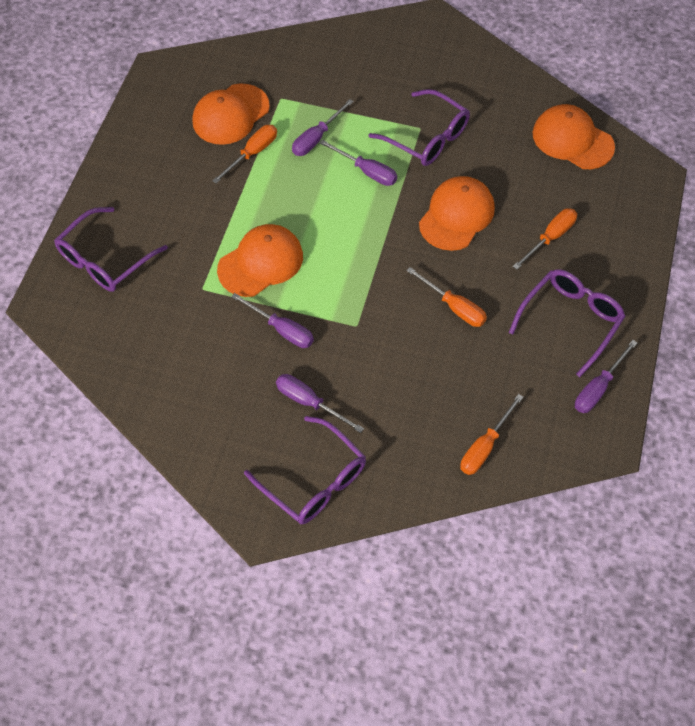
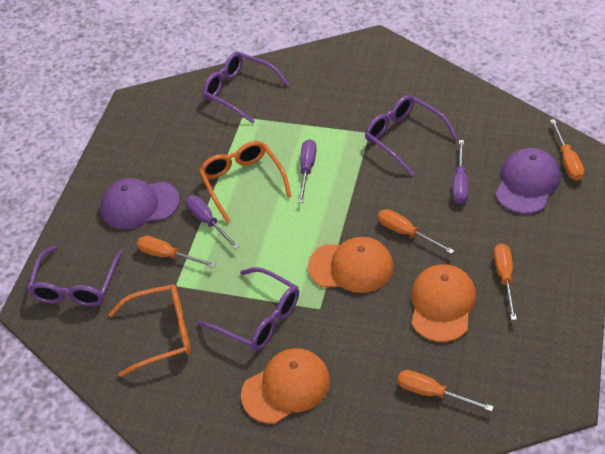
orange cap: [192,84,270,145] [217,224,303,297] [419,176,495,251] [533,104,615,169] = 4 -> [241,348,330,424] [308,237,393,293] [411,264,476,342] = 3
orange glasses: none = 0 -> [108,284,191,377] [199,141,292,223] = 2
orange screwdriver: [212,125,277,184] [406,267,487,327] [460,394,523,475] [513,208,577,270] = 4 -> [137,236,216,268] [378,209,454,254] [398,370,494,412] [494,243,517,320] [550,119,584,181] = 5
purple cap: none = 0 -> [100,178,180,229] [495,148,560,214] = 2
purple screwdriver: [231,293,314,348] [276,374,364,433] [292,99,354,156] [319,140,397,186] [575,340,637,413] = 5 -> [186,195,239,249] [298,139,317,203] [452,140,468,204] = 3

